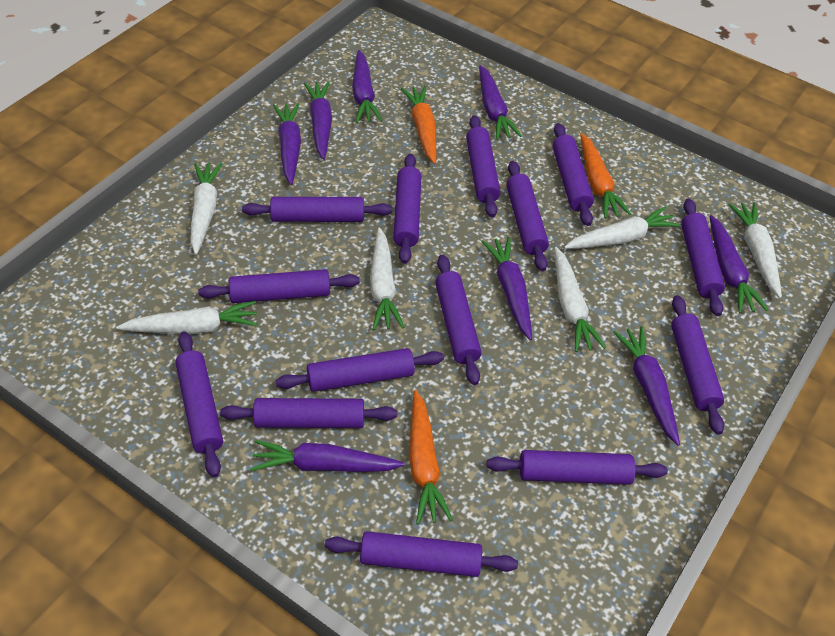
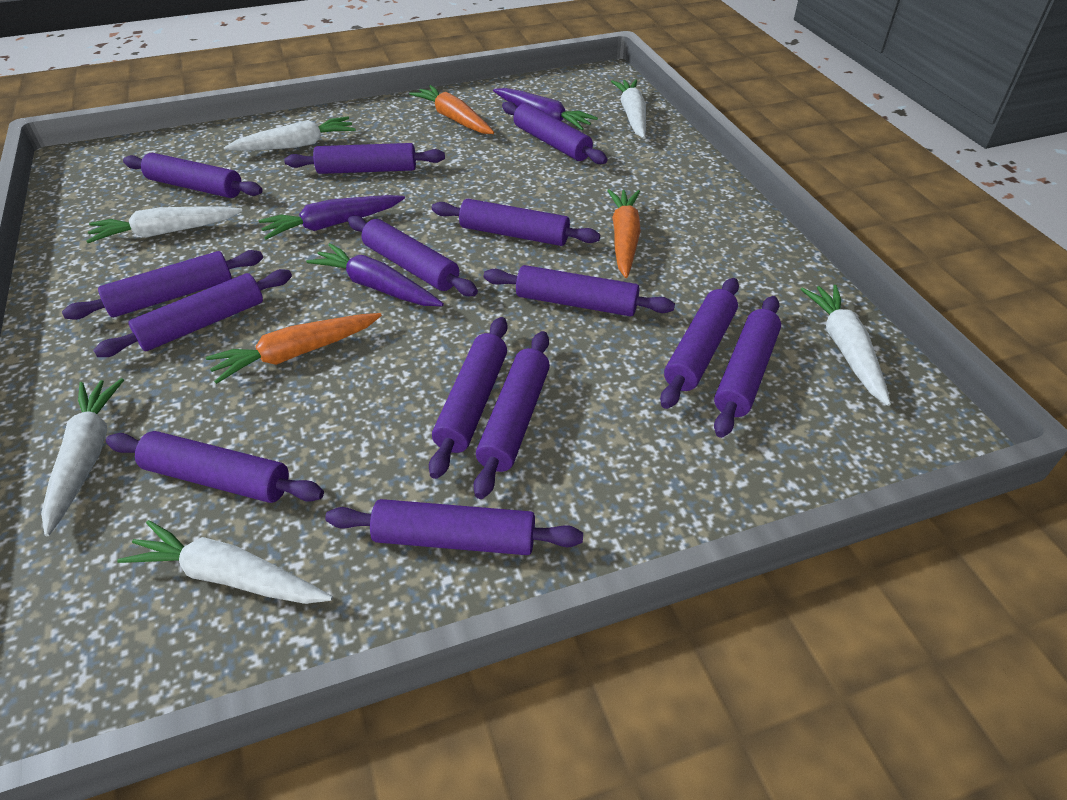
purple carrot: [250,440,405,472] [273,103,301,185] [304,81,332,160] [352,50,383,123] [479,65,522,140] [482,237,532,340] [613,326,680,446] [710,215,768,313] = 8 -> [259,195,405,239] [306,243,444,306] [493,88,598,130] = 3

